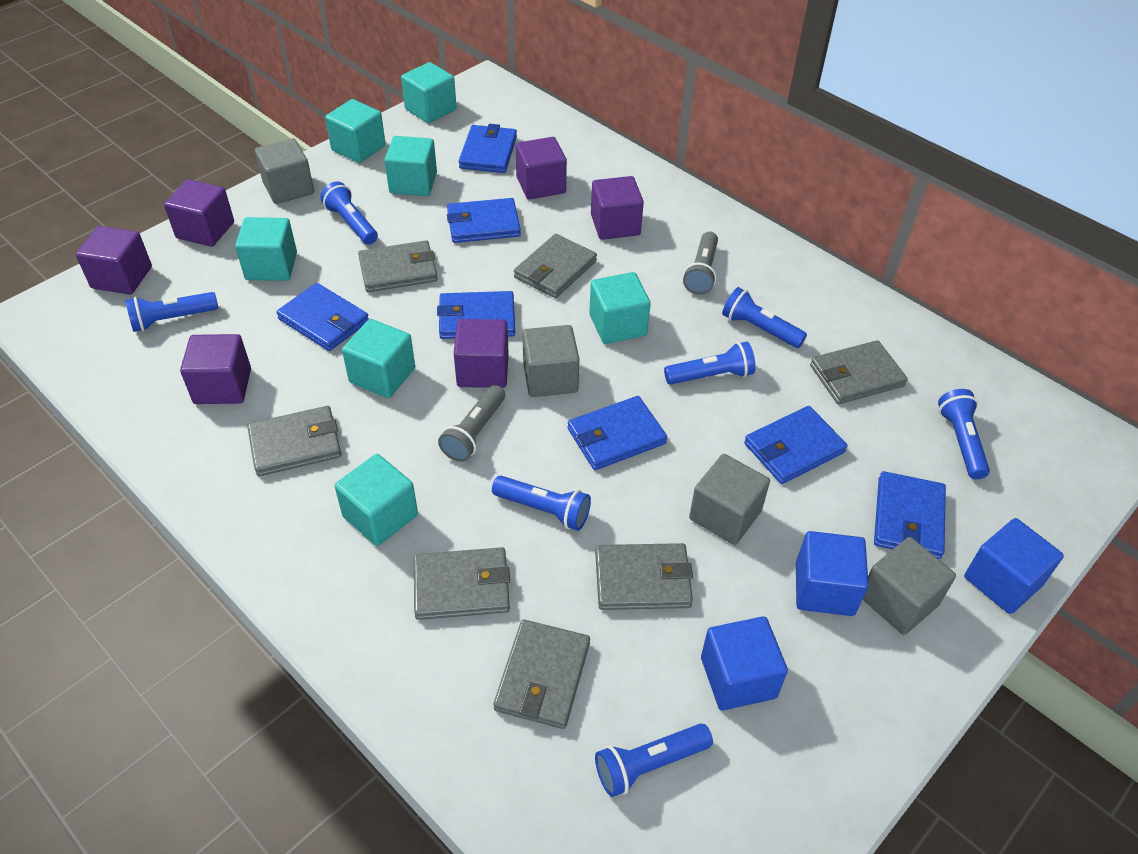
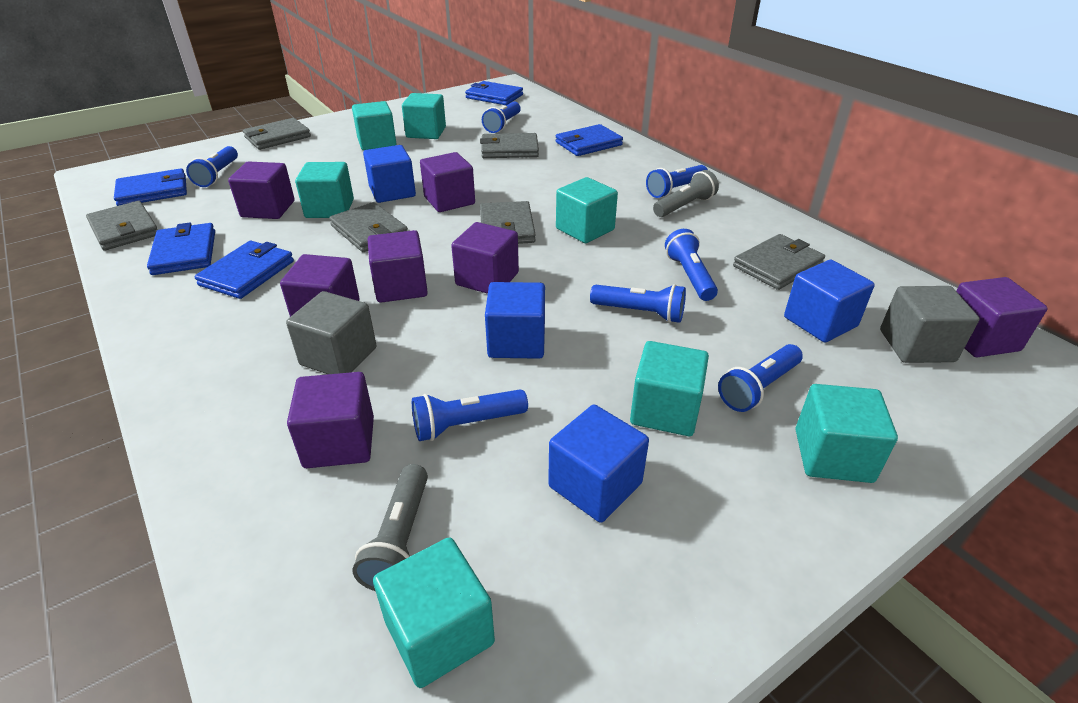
blue cube: [701,616,788,710] [796,531,869,616] [964,518,1064,614] = 3 -> [363,145,416,203] [485,282,545,359] [548,405,649,523] [784,260,875,343] = 4
blue wallet: [276,283,369,351] [437,291,515,339] [447,198,521,243] [459,124,517,173] [567,396,667,470] [744,406,848,484] [874,471,946,559] = 7 -> [114,168,187,206] [147,223,215,275] [194,241,294,299] [465,81,523,105] [555,124,623,156] = 5
grey cube: [255,138,314,204] [522,325,579,397] [689,454,770,545] [863,537,956,635] = 4 -> [286,291,376,374] [880,286,980,363] = 2
grey wallet: [247,406,341,476] [358,240,438,292] [414,547,510,620] [493,620,590,729] [514,234,597,298] [595,543,693,610] [810,340,908,404] = 7 -> [86,201,158,251] [243,118,311,150] [329,202,408,252] [480,133,539,158] [480,201,536,244] [733,234,825,290] = 6
purple cube: [76,226,152,295] [164,179,234,247] [180,334,251,404] [454,319,509,388] [516,137,567,200] [591,176,644,240] = 6 -> [228,161,295,219] [280,254,360,317] [287,372,374,468] [368,230,428,303] [420,152,475,212] [451,222,519,294] [956,277,1048,357] = 7

